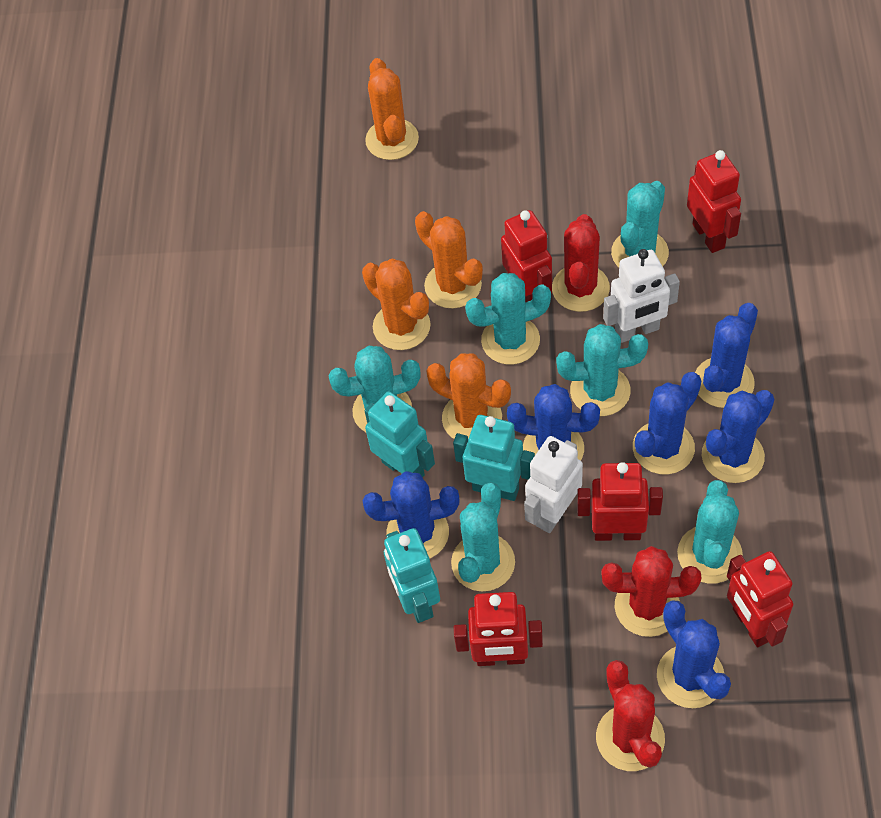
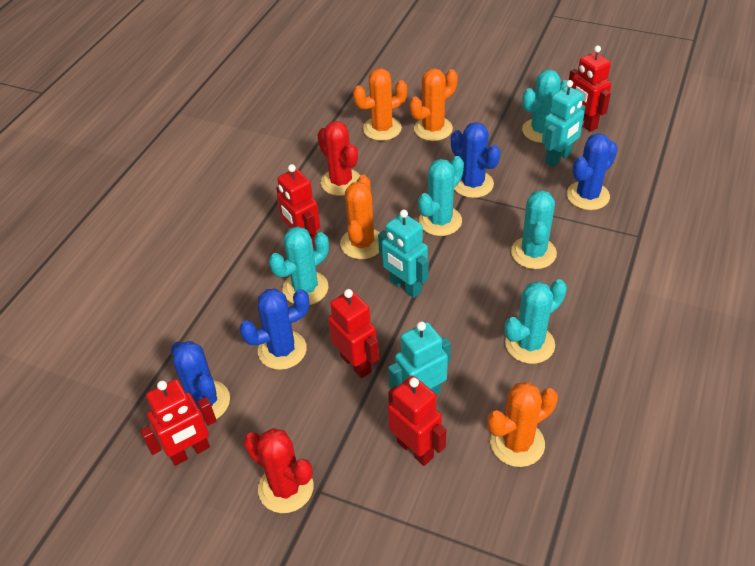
blue cactus: [363,471,460,558] [507,384,600,460] [633,372,701,475] [657,600,731,708] [695,303,758,408] [702,390,774,483] = 6 -> [171,341,230,419] [239,288,309,370] [451,122,501,198] [567,133,618,210] = 4
red cactus: [552,214,610,312] [596,660,665,771] [601,546,701,637] = 3 -> [244,428,314,513] [317,121,360,196] = 2
turquoise cactus: [328,345,421,432] [451,482,515,591] [465,273,551,365] [556,324,648,416] [611,181,669,267] [677,480,743,584] = 6 -> [269,226,329,305] [418,156,464,236] [504,279,567,364] [511,190,557,269] [522,69,567,143] = 5
white robot: [524,436,583,533] [603,249,680,343] = 2 -> none = 0

